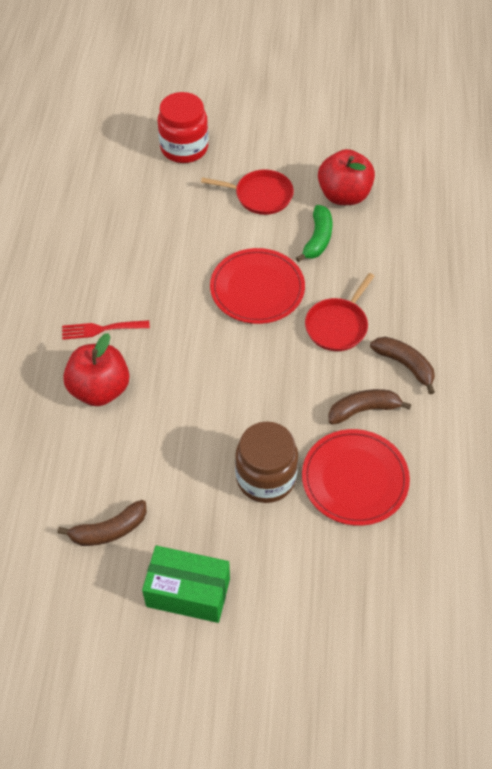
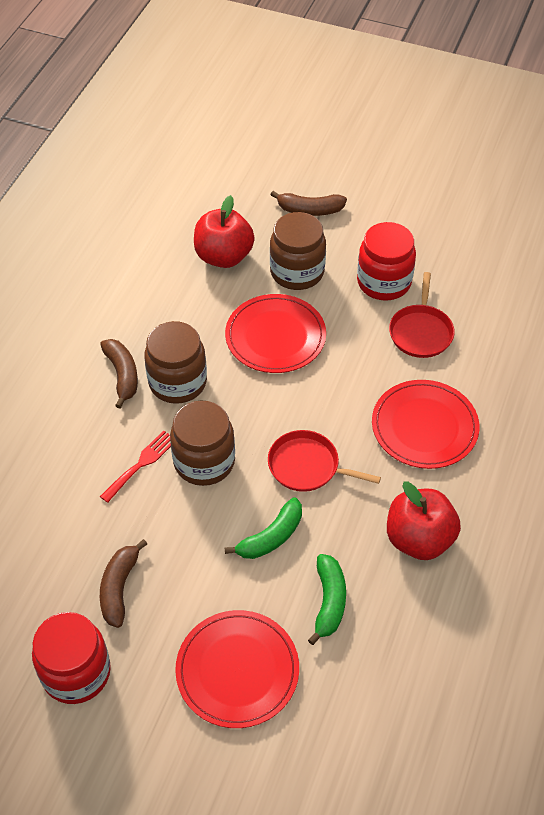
brown jar: [235,421,298,503] = 1 -> [144,321,207,404] [170,401,235,486] [270,212,326,290] = 3
green banana: [296,205,332,262] = 1 -> [224,497,302,559] [308,554,346,645] = 2
green box: [142,546,230,623] = 1 -> none = 0
red jar: [158,92,209,163] = 1 -> [32,612,111,704] [357,222,416,301] = 2
red plate: [210,248,305,324] [302,429,410,526] = 2 -> [175,610,299,728] [225,294,326,373] [372,380,479,469] = 3

